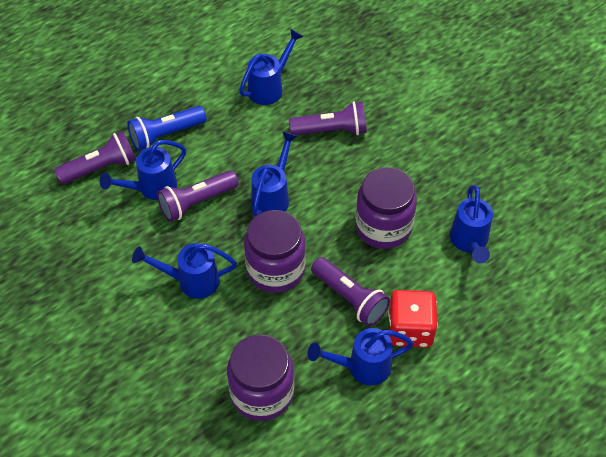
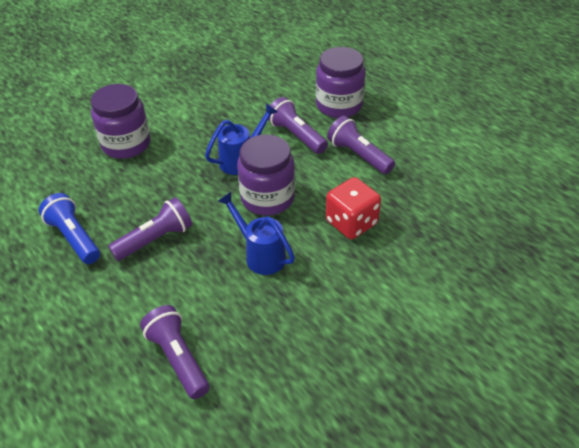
blue watering can: [100,140,186,200] [132,243,237,299] [239,29,304,105] [251,131,298,216] [307,328,414,385] [450,185,493,264] = 6 -> [205,103,278,175] [218,192,295,275] = 2

